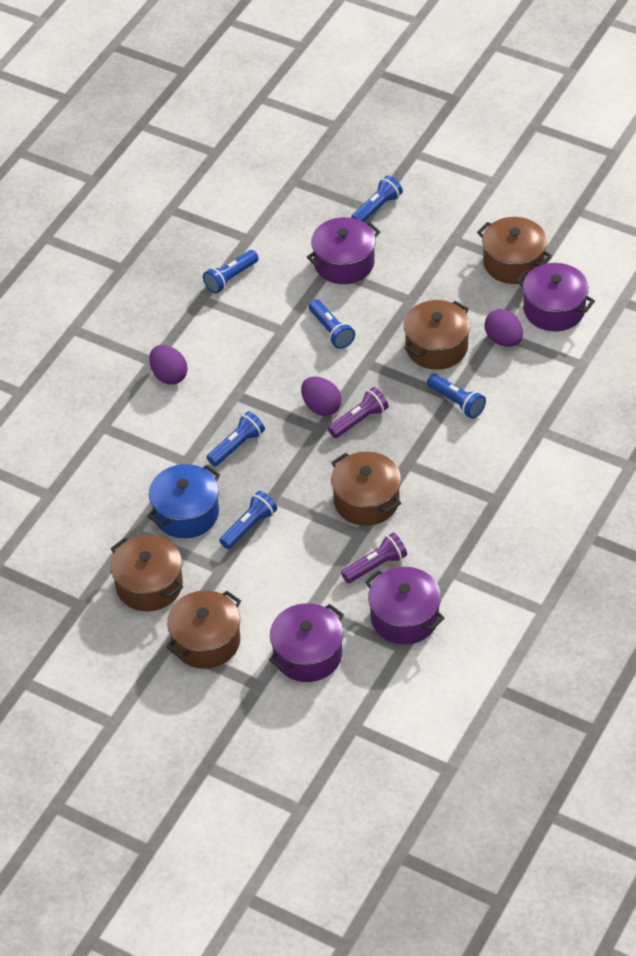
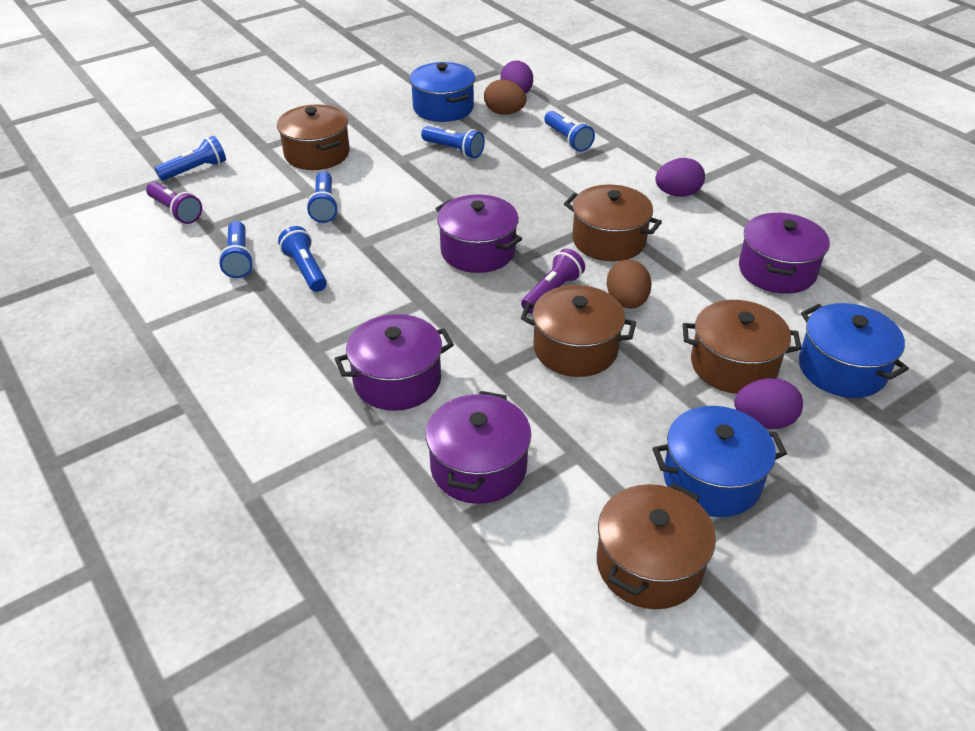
blue pot: [147,464,220,538] = 1 -> [410,62,475,122] [652,406,787,517] [799,303,909,398] = 3
brown egg: none = 0 -> [484,79,527,115] [606,260,651,309] = 2

